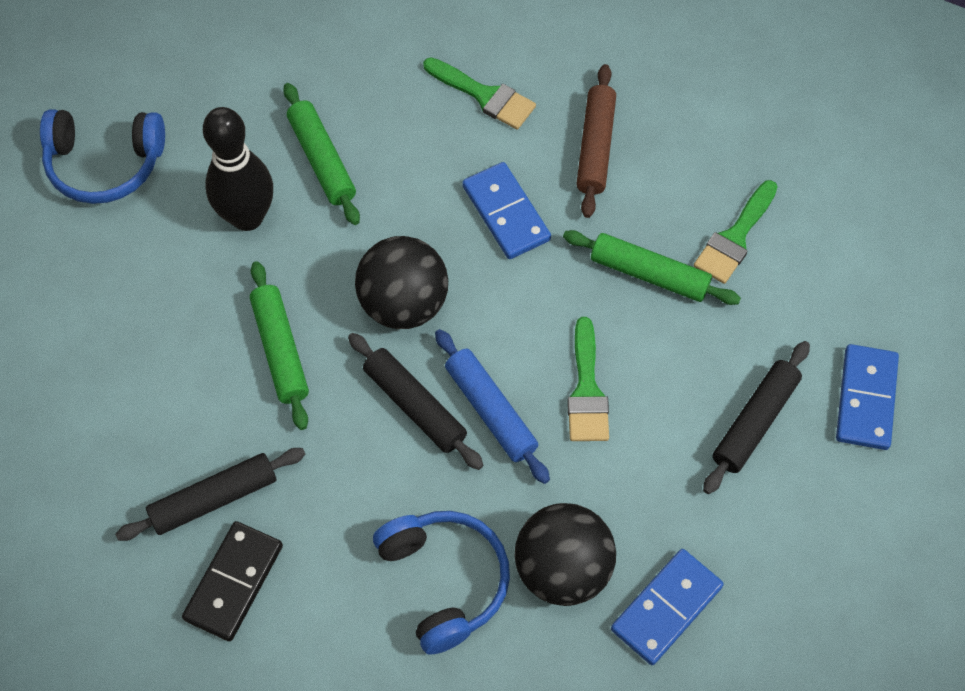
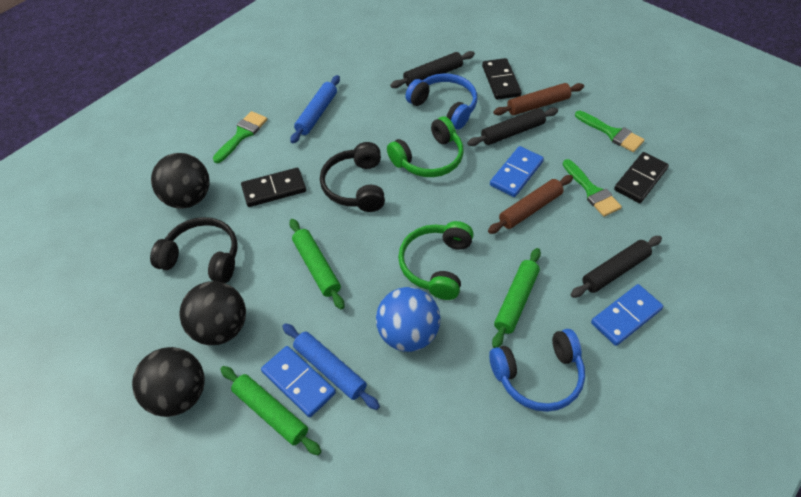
black ball: [355,236,448,329] [514,503,616,606] = 2 -> [132,347,205,417] [151,153,210,209] [180,281,246,345] = 3
black bowling pin: [203,107,273,231] = 1 -> none = 0
black domino: [182,521,283,641] = 1 -> [241,168,306,207] [482,58,522,100] [614,152,669,203] = 3
black headphones: none = 0 -> [150,217,237,283] [320,142,385,212] = 2
blue ball: none = 0 -> [376,287,440,352] = 1
blue rolling pin: [435,329,550,484] = 1 -> [282,323,380,410] [290,75,340,143] = 2
brown rolling pin: [576,64,616,218] = 1 -> [488,175,573,234] [493,83,584,115] = 2
green headphones: none = 0 -> [387,116,463,177] [398,221,474,300] = 2

